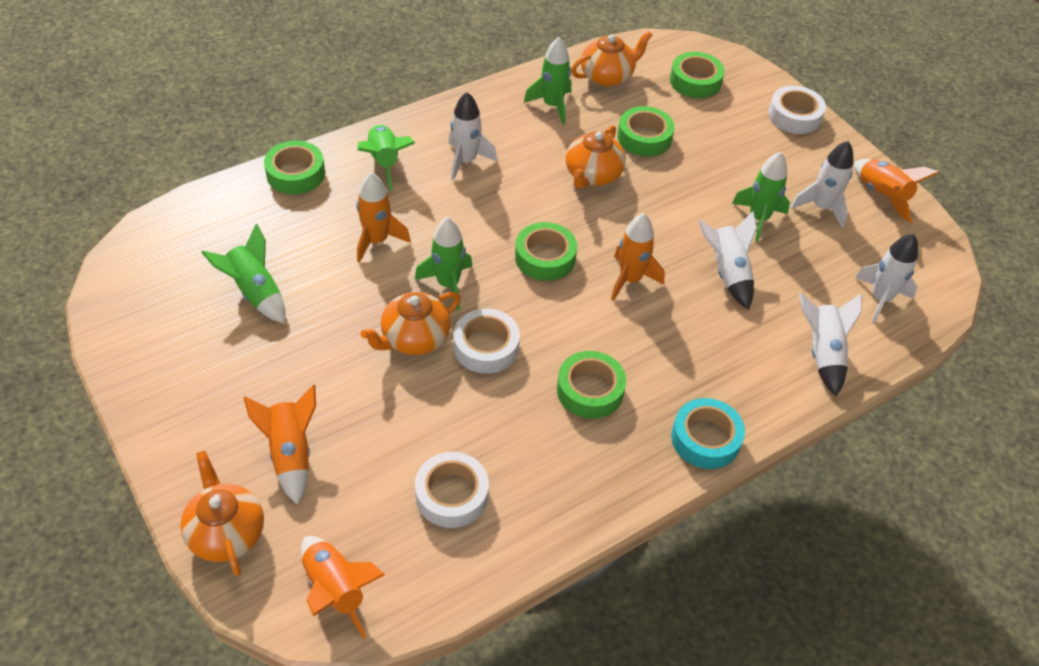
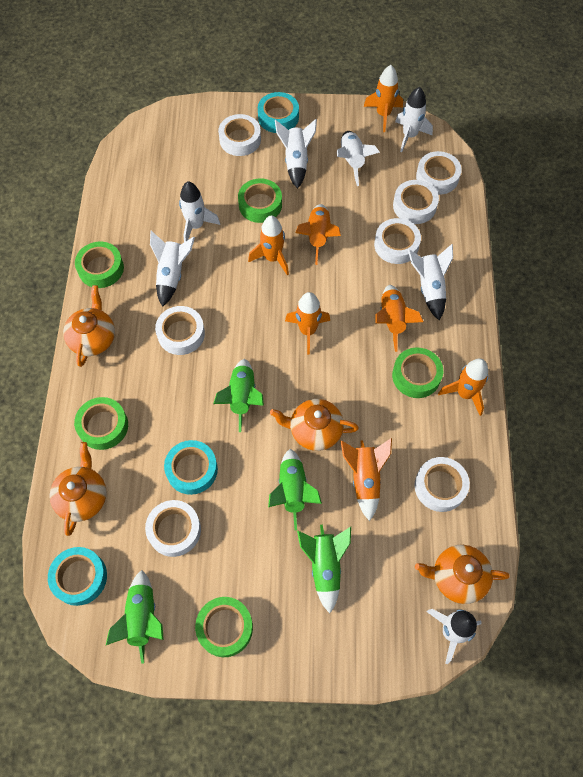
green rocket: [201,224,286,324] [357,124,415,191] [415,217,473,310] [524,37,571,125] [732,152,790,242] = 5 -> [106,570,164,664] [213,359,264,432] [268,449,322,530] [297,525,351,613] = 4
orange rocket: [243,385,316,505] [301,536,385,639] [357,172,411,263] [611,213,665,301] [854,159,939,223] = 5 -> [248,216,289,275] [285,292,330,354] [295,204,341,265] [341,438,392,521] [364,65,403,132] [375,285,423,352] [438,358,488,416] = 7
turquoise tape: [671,398,745,469] = 1 -> [48,547,107,606] [164,440,218,495] [258,92,299,133] = 3
white rocket: [448,92,497,181] [698,211,757,310] [791,141,854,228] [799,293,862,396] [855,233,918,323] = 5 -> [150,231,195,307] [179,181,220,242] [275,119,317,189] [337,131,380,186] [395,87,433,152] [408,244,453,320] [427,609,481,664] = 7
white tape: [415,452,489,528] [454,309,520,374] [768,86,826,134] = 3 -> [145,500,201,557] [155,306,205,355] [218,114,261,156] [374,218,421,264] [393,180,439,224] [414,457,470,512] [416,151,462,195] = 7

